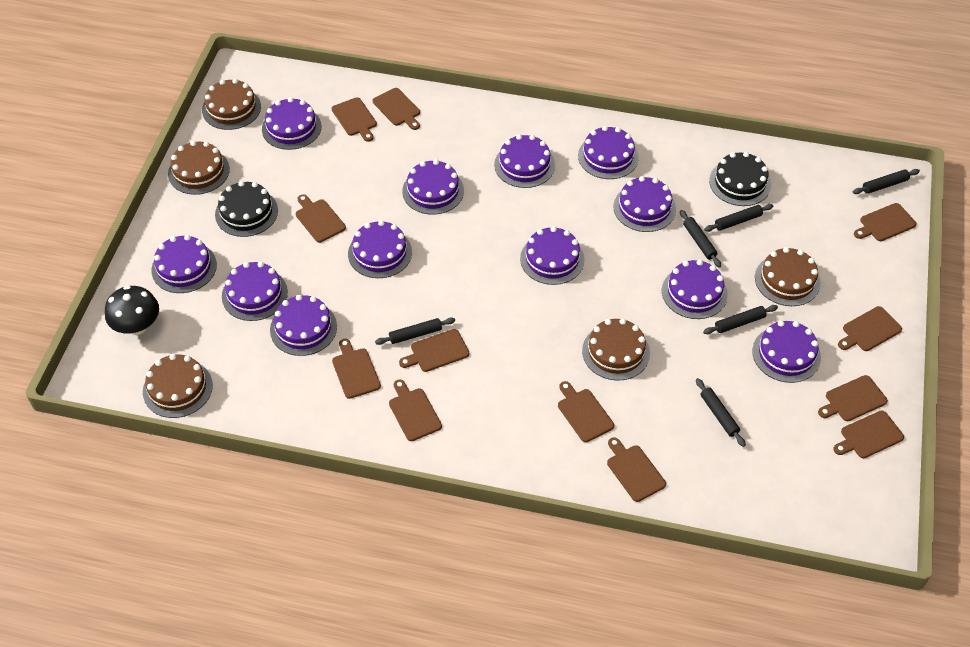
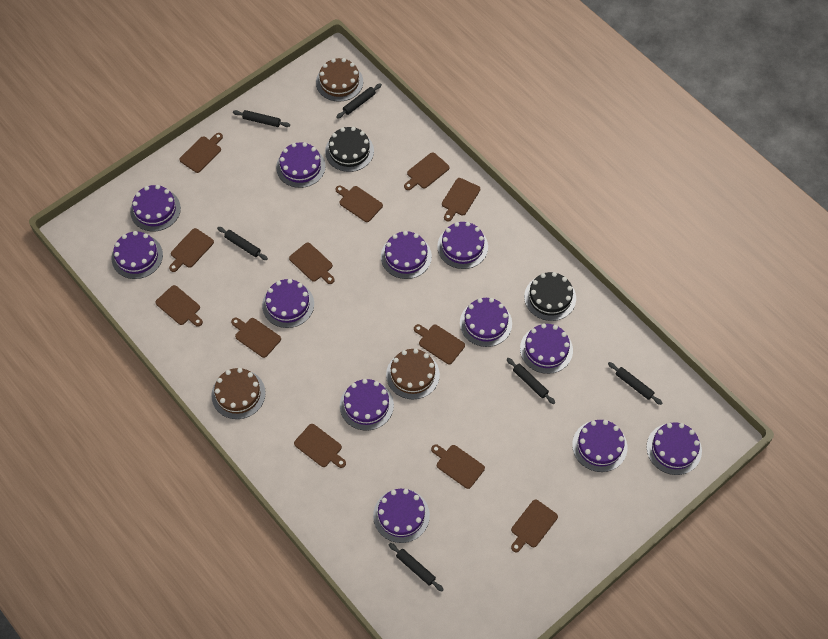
black mushroom: [105,285,159,335] = 1 -> none = 0
brown cake: [143,354,213,418] [168,141,230,195] [202,79,261,130] [582,318,650,381] [755,247,821,306] = 5 -> [211,368,266,419] [316,58,363,102] [386,349,440,399] = 3

